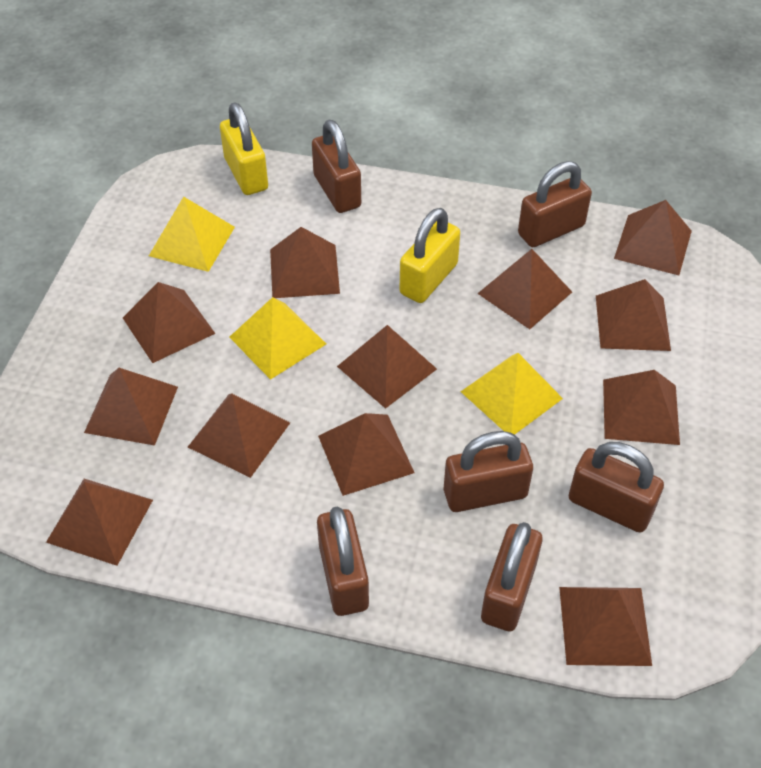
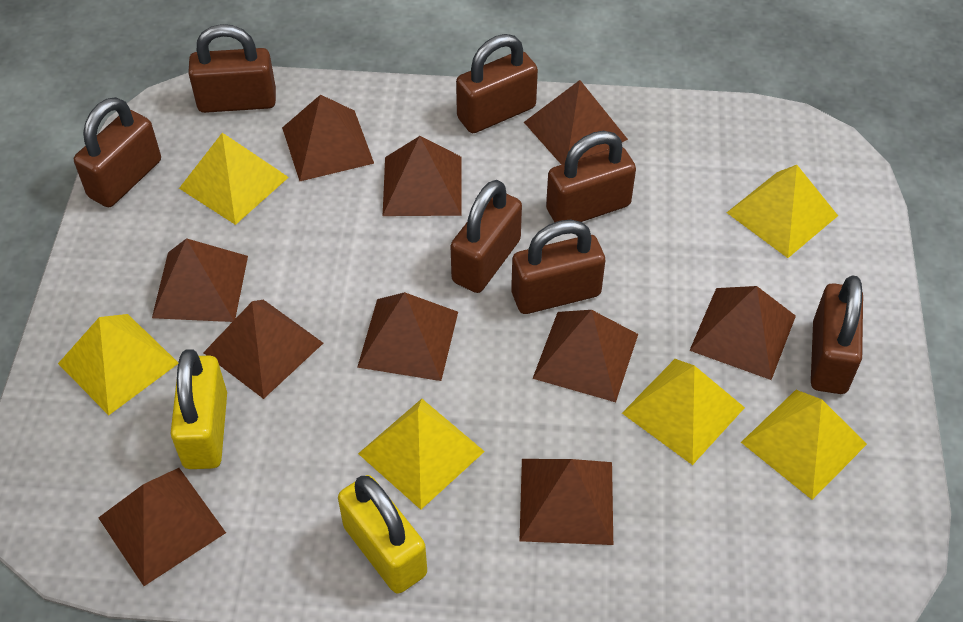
brown padlock: [312,120,361,213] [317,507,369,616] [444,431,533,512] [481,522,543,632] [518,161,592,247] [569,442,664,533] = 6 -> [74,97,161,207] [188,24,276,113] [451,180,522,293] [456,34,538,133] [511,220,605,314] [546,131,636,222] [811,276,863,394] = 7
brown pyramid: [46,479,153,566] [84,368,178,446] [123,282,215,363] [188,393,290,478] [270,227,340,298] [318,413,414,496] [337,325,437,409] [477,249,572,329] [559,587,652,666] [596,279,671,351] [603,370,680,445] [614,200,692,275] = 12 -> [98,468,226,586] [152,238,248,322] [203,300,323,399] [282,95,374,181] [357,292,458,381] [383,136,461,216] [520,459,613,545] [524,80,628,165] [532,310,638,402] [689,286,796,380] = 10
yellow pyramid: [149,196,235,272] [230,297,326,380] [461,353,563,435] = 3 -> [58,314,178,415] [179,133,289,225] [358,399,485,510] [622,359,745,465] [727,165,838,258] [741,390,867,500] = 6

